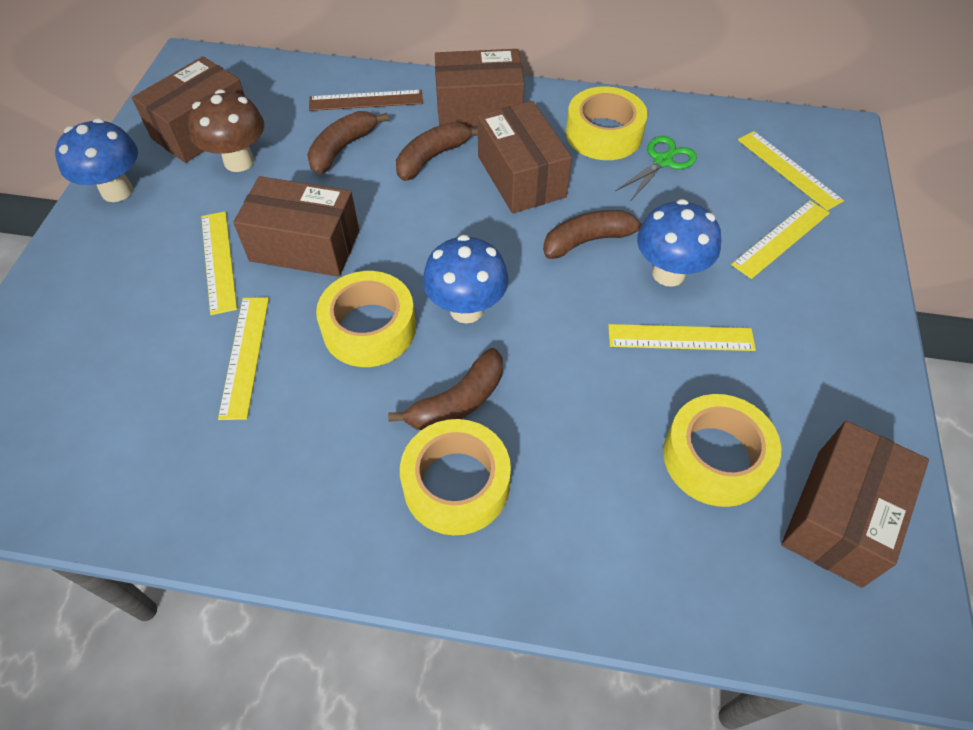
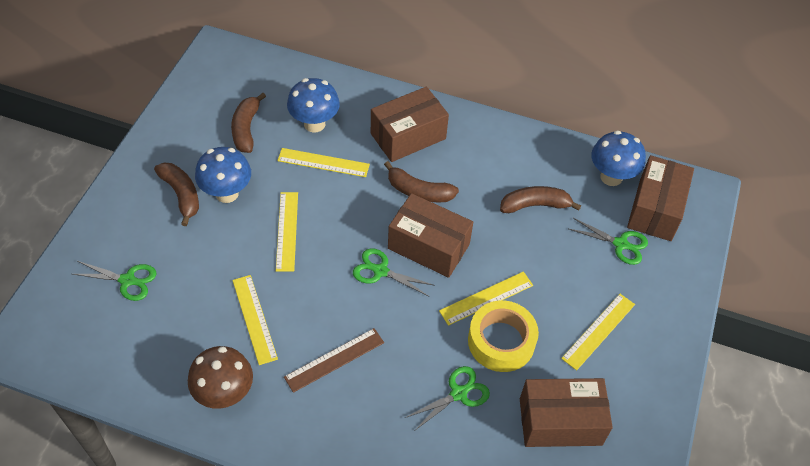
brown box: [132,56,245,163] [233,176,359,277] [435,49,525,128] [478,101,572,213] [781,421,929,588] = 5 -> [371,87,449,162] [388,193,473,278] [520,378,613,447] [627,155,694,241] = 4
green scissors: [615,136,697,200] = 1 -> [73,261,156,301] [353,248,435,296] [405,366,490,431] [569,218,648,265] = 4
yellow tape: [316,271,416,367] [400,419,511,536] [566,86,648,160] [663,394,781,507] = 4 -> [468,300,539,372] = 1

